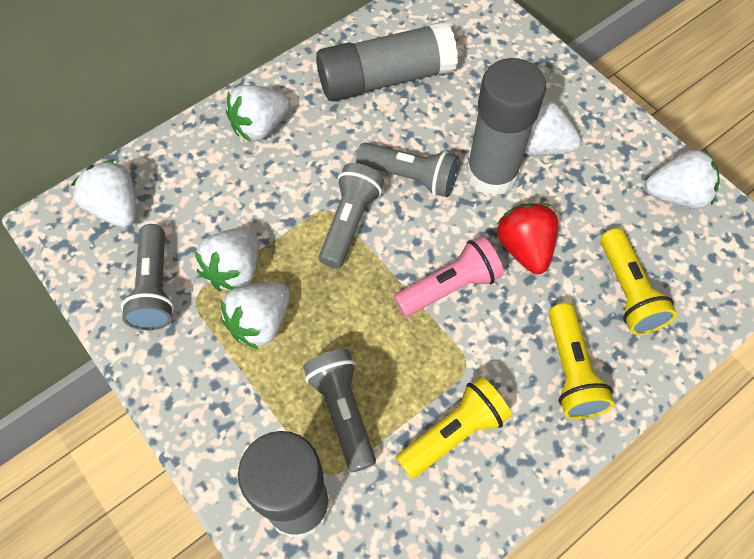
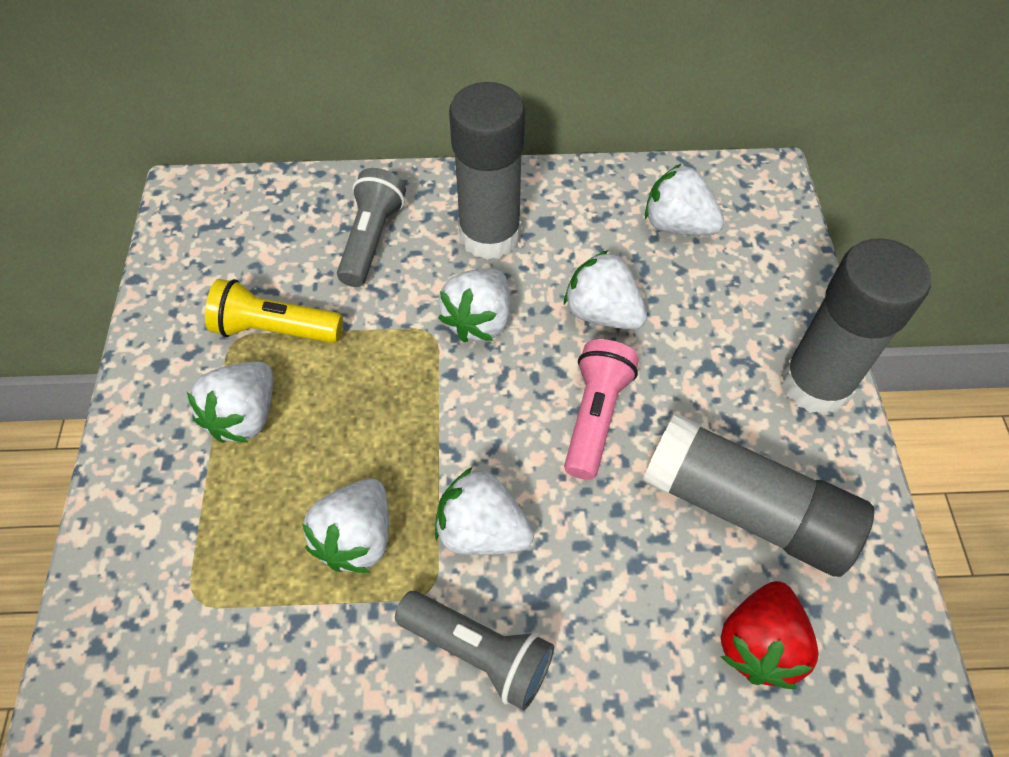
grey flashlight: [121,224,174,330] [303,349,376,473] [319,163,384,268] [356,142,459,197] = 4 -> [337,168,406,287] [395,591,554,711] = 2
yellow flashlight: [396,377,512,479] [549,303,615,419] [600,228,677,335] = 3 -> [205,279,343,343] = 1

